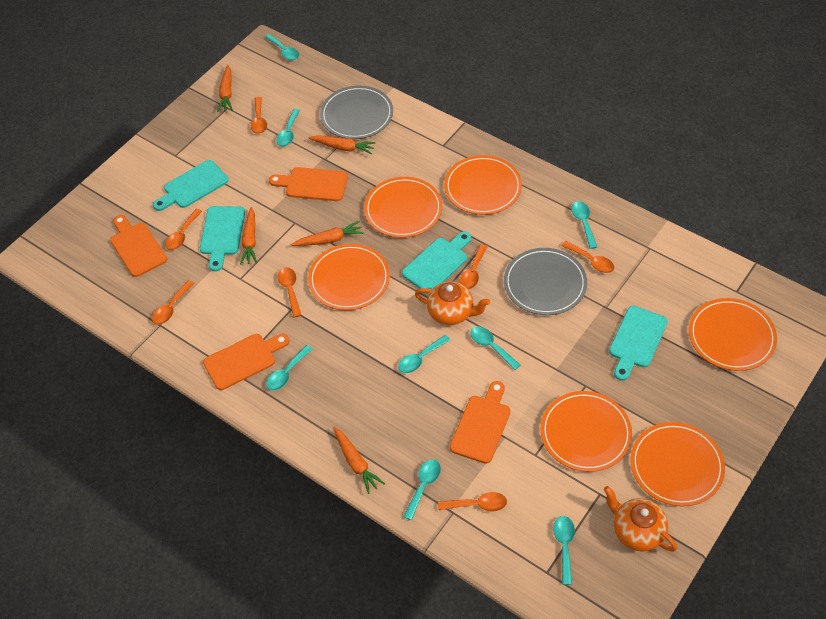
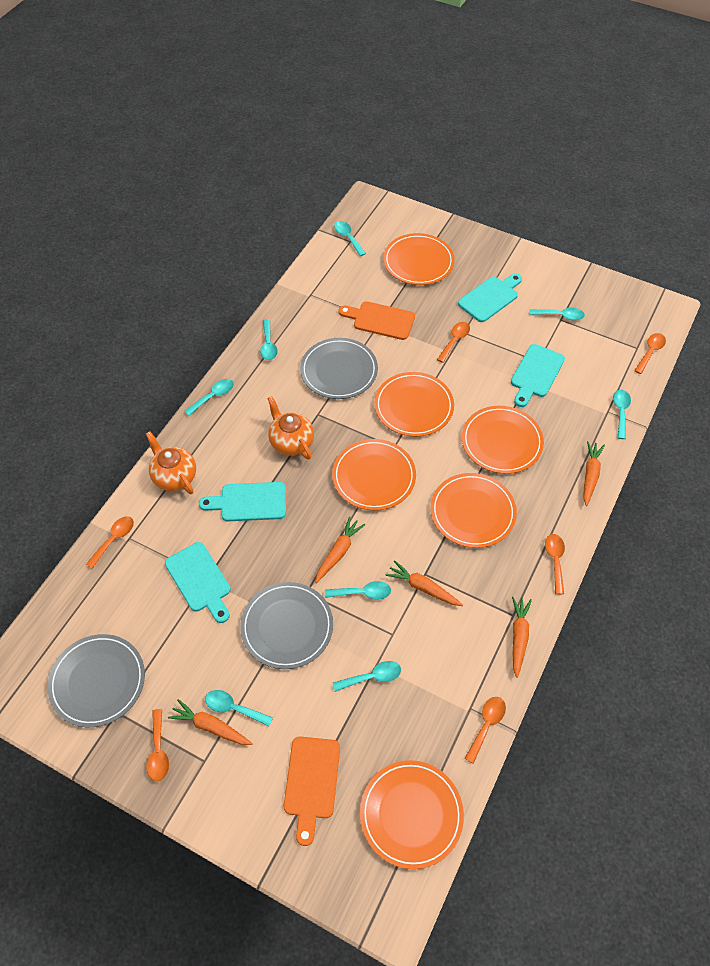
grey plate: [320,86,393,139] [504,248,587,315] = 2 -> [48,634,145,727] [240,582,333,669] [300,338,378,399] = 3
orange cutting board: [110,215,167,277] [203,334,290,390] [269,167,348,201] [450,381,510,464] = 4 -> [284,737,340,846] [338,301,415,340] = 2
orange spoon: [152,280,194,325] [165,209,202,250] [251,97,267,134] [278,267,301,317] [438,492,507,511] [460,244,487,289] [561,241,614,273] = 7 -> [86,516,134,569] [146,709,169,781] [437,322,470,363] [464,697,506,764] [545,534,565,594] [634,333,666,374] = 6

